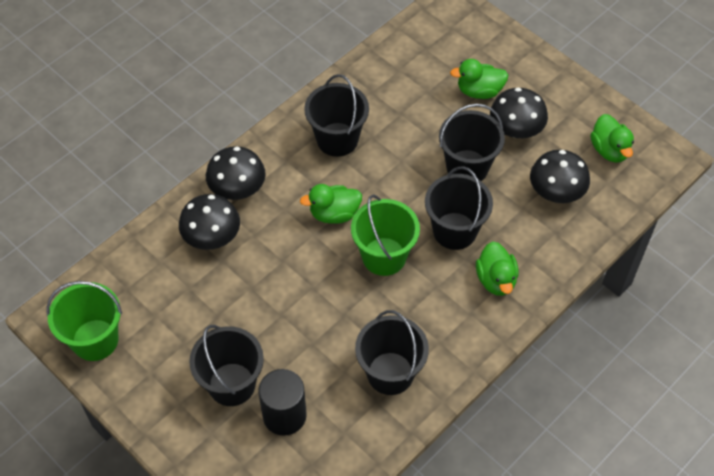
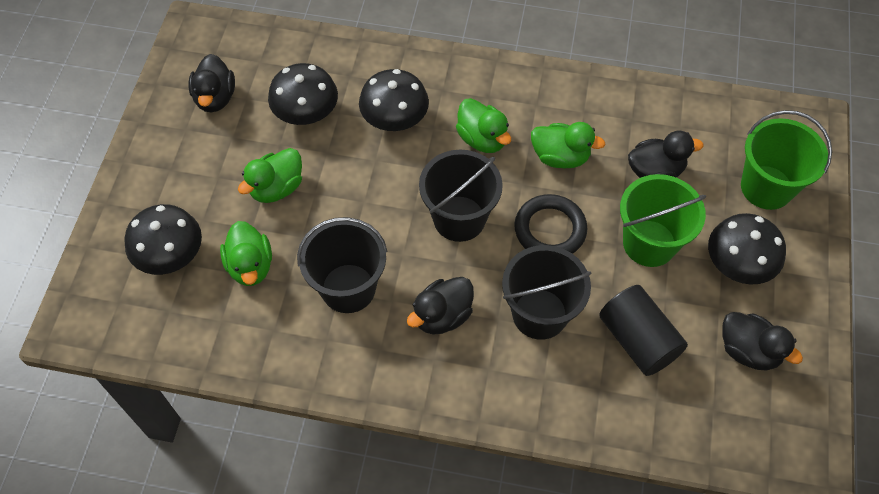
black bucket: [189,325,264,406] [304,74,369,157] [355,310,429,395] [425,166,493,250] [439,104,505,181] = 5 -> [297,217,387,313] [419,150,503,242] [502,245,592,340] = 3
black duck: none = 0 -> [188,54,235,113] [407,277,474,335] [628,131,703,178] [723,312,803,371] = 4
black ring: none = 0 -> [514,194,587,254] = 1

